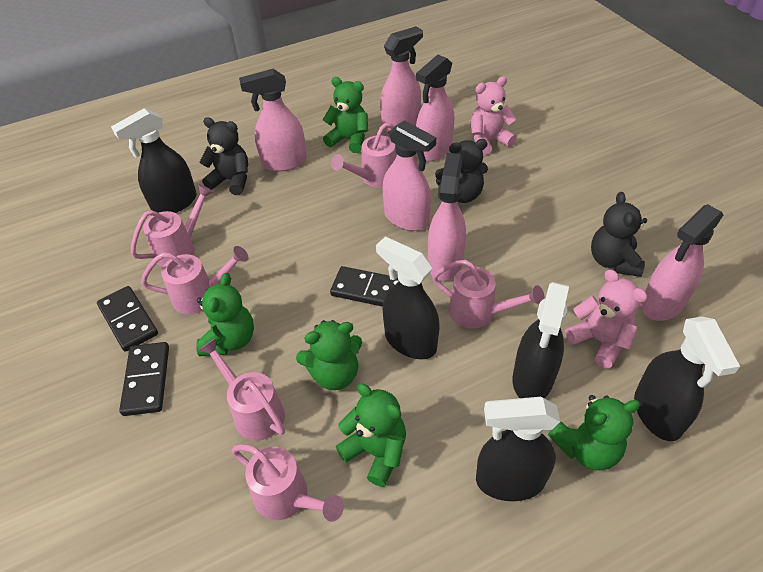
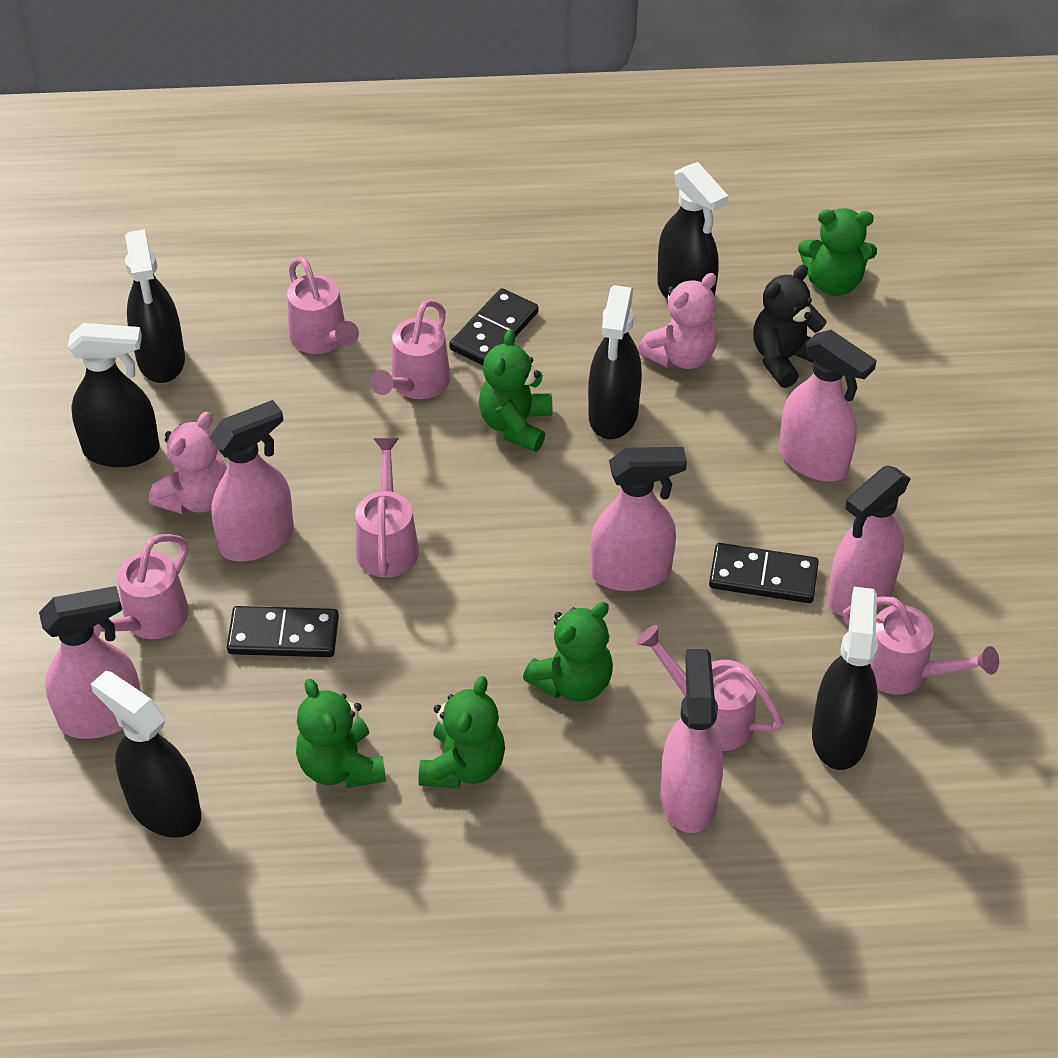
black spray bottle: [111,108,197,213] [376,237,440,359] [476,397,560,501] [513,282,569,398] [634,316,740,441] = 5 -> [68,323,160,467] [91,671,201,838] [125,229,185,383] [588,285,642,439] [657,162,728,300] [812,587,878,770] = 6
black teddy bear: [200,117,248,195] [435,139,488,203] [591,192,647,277] = 3 -> [753,265,827,388] = 1

